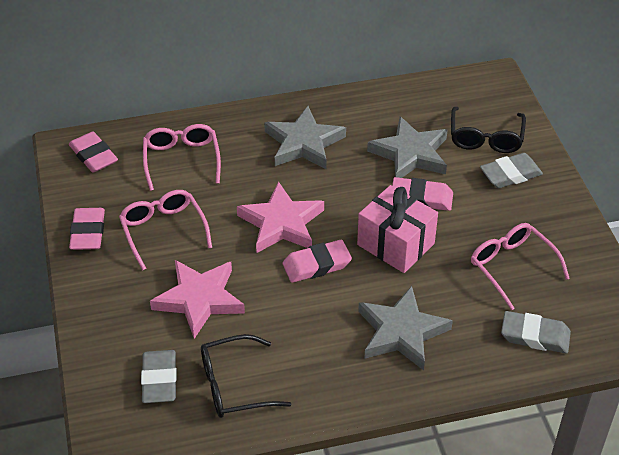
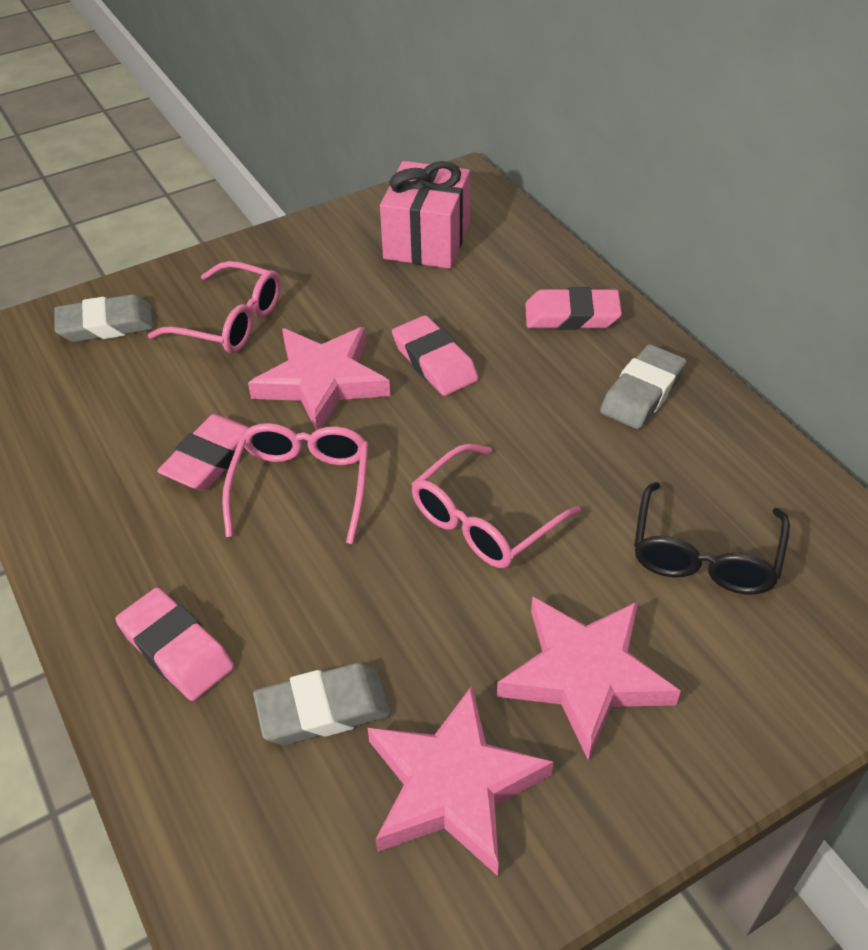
black glasses: [201,334,291,418] [451,107,526,153] = 2 -> [634,482,790,594] = 1
grey star: [264,106,346,169] [358,286,453,370] [367,116,448,178] = 3 -> none = 0
pink star: [150,260,245,339] [237,181,324,253] = 2 -> [248,327,390,430] [368,686,553,876] [497,597,681,760] = 3

